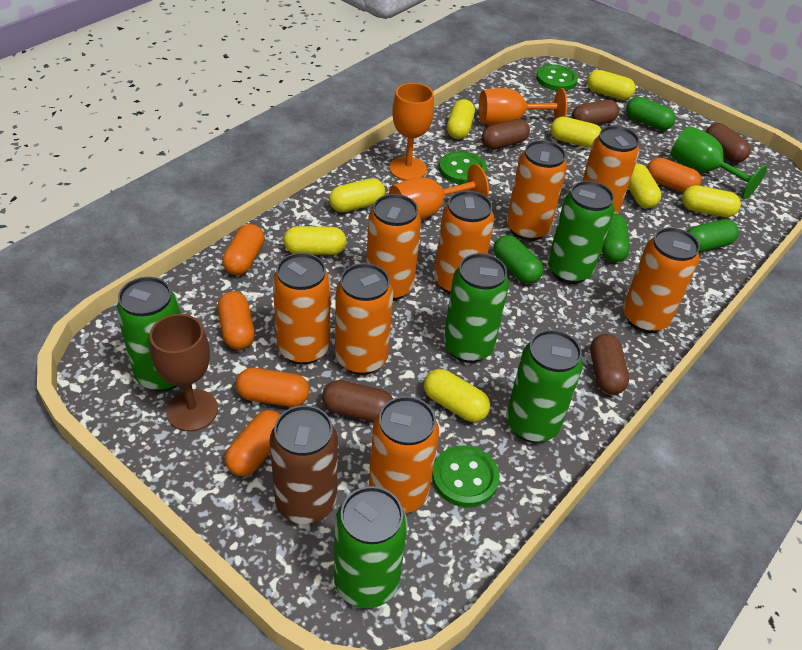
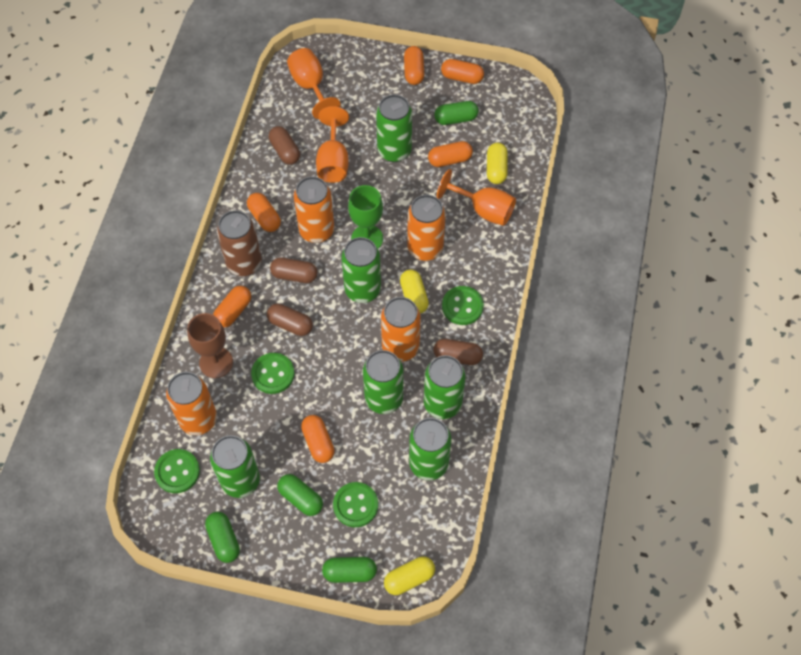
brown capsule: [322,380,393,422] [481,119,530,150] [572,100,619,125] [590,334,629,395] [706,123,751,163] = 5 -> [267,304,313,336] [269,126,300,165] [270,257,318,283] [434,339,483,365] = 4
green button: [432,445,499,507] [439,151,487,185] [536,64,578,91] = 3 -> [154,449,200,493] [251,353,294,394] [333,482,378,527] [442,286,484,325] = 4
green can: [116,277,181,392] [334,486,408,608] [444,253,509,363] [506,330,583,443] [548,181,615,284] = 5 -> [210,435,260,498] [342,237,381,303] [363,350,403,414] [376,94,412,162] [409,418,451,480] [424,355,466,419] = 6
orange can: [273,253,330,365] [335,263,393,375] [366,194,421,301] [369,396,439,513] [435,191,494,294] [507,140,567,241] [582,126,639,214] [623,227,700,333] = 8 -> [166,372,217,435] [294,176,334,243] [381,297,421,362] [407,195,446,261] = 4
orange capsule: [218,291,255,350] [222,224,264,275] [225,410,280,476] [236,368,309,407] [647,157,701,193] = 5 -> [213,286,251,327] [247,193,281,232] [301,415,335,463] [404,46,424,85] [428,141,473,167] [441,59,484,84] = 6
yellow capsule: [284,226,346,255] [329,178,385,212] [424,369,490,422] [447,99,475,139] [550,117,601,148] [587,70,636,100] [628,163,661,208] [682,185,741,217] = 8 -> [384,556,435,595] [400,269,429,314] [487,143,508,184] = 3

